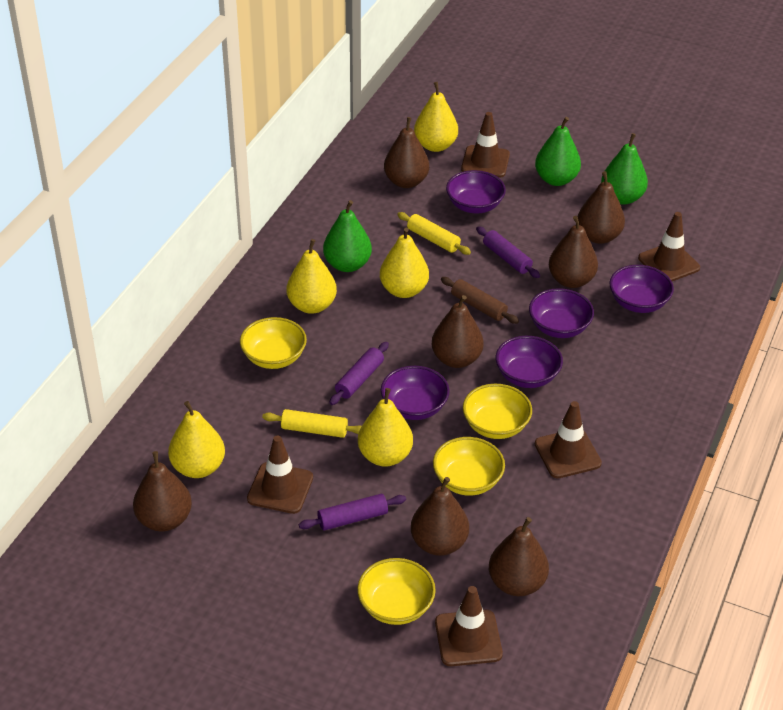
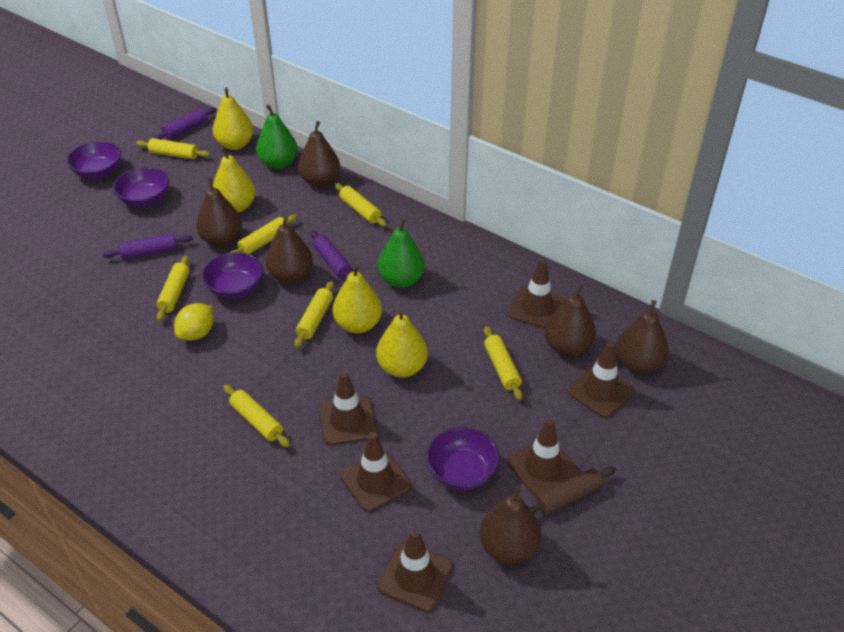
brown pear: [133,451,192,531] [384,117,429,188] [411,477,469,556] [432,295,484,368] [489,517,549,596] [549,216,598,288] [578,171,625,244] = 7 -> [196,177,242,247] [266,216,313,284] [298,121,340,187] [480,485,541,564] [545,284,596,356] [616,300,669,374] = 6
brown traffic cone: [247,435,313,514] [435,586,503,666] [461,112,510,178] [535,401,602,478] [638,212,700,281] = 5 -> [319,371,377,445] [340,432,412,512] [377,529,453,612] [507,419,580,497] [508,259,565,329] [567,342,635,418] = 6
green pear: [323,200,372,272] [535,117,581,186] [601,133,648,205] = 3 -> [256,104,298,169] [378,218,425,288] = 2
purple bowl: [381,366,450,420] [446,170,506,213] [496,336,563,388] [529,288,594,338] [609,265,674,313] = 5 -> [67,141,121,179] [113,167,169,207] [202,252,263,299] [426,427,500,490] = 4
yellow bowl: [240,317,307,369] [357,558,436,625] [433,437,505,496] [463,384,532,439] = 4 -> none = 0
yellow lemon: none = 0 -> [174,303,214,341] = 1
yellow pear: [168,401,225,478] [287,239,337,314] [358,388,413,467] [380,228,429,298] [414,82,458,152] = 5 -> [213,87,254,150] [213,147,256,213] [332,264,382,333] [376,309,428,378] = 4
yellow rolling pin: [262,409,362,438] [397,212,471,255] = 2 -> [136,138,210,160] [156,255,190,321] [223,384,290,447] [229,214,297,254] [294,281,334,348] [335,183,387,227] [484,326,523,400] = 7

